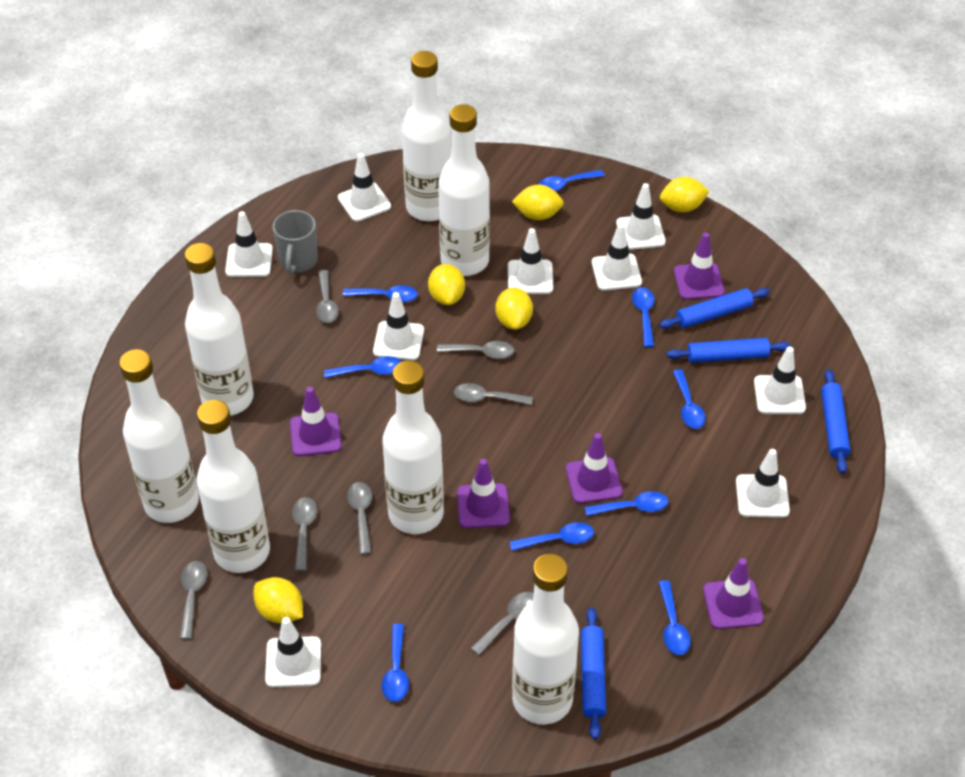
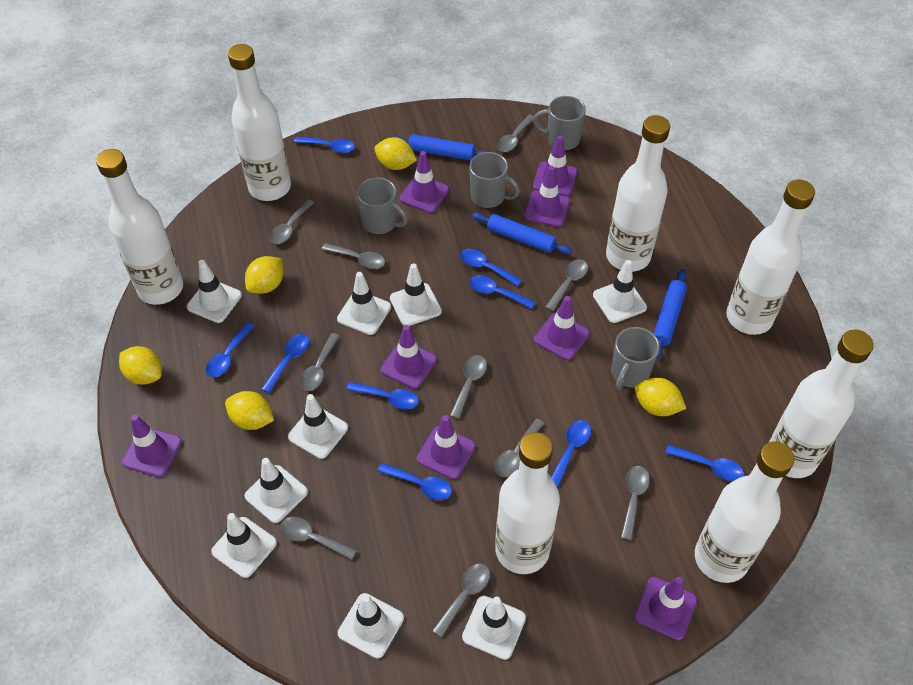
blue rolling pin: [581,607,606,739] [659,288,770,329] [666,338,791,363] [821,369,851,474] = 4 -> [392,134,488,161] [472,212,572,255] [654,269,687,359] = 3
grey mug: [273,210,318,275] = 1 -> [357,177,408,234] [469,152,520,208] [533,96,586,150] [611,327,660,390] = 4
grey spoon: [180,561,207,639] [292,497,317,571] [316,270,339,323] [347,482,372,554] [437,341,514,359] [454,383,533,405] [471,592,534,655] = 7 -> [270,199,314,244] [280,517,357,560] [300,333,340,391] [321,243,385,269] [432,564,490,638] [450,355,487,419] [494,418,545,477] [497,115,534,152] [545,259,588,311] [621,466,650,540] = 10
purple traffic cone: [290,387,342,456] [457,459,510,528] [566,433,622,503] [674,233,725,300] [703,558,764,629] = 5 -> [122,415,182,477] [381,325,437,389] [400,151,449,213] [417,415,476,479] [524,166,570,227] [533,135,577,196] [534,296,590,360] [634,577,697,640] = 8

